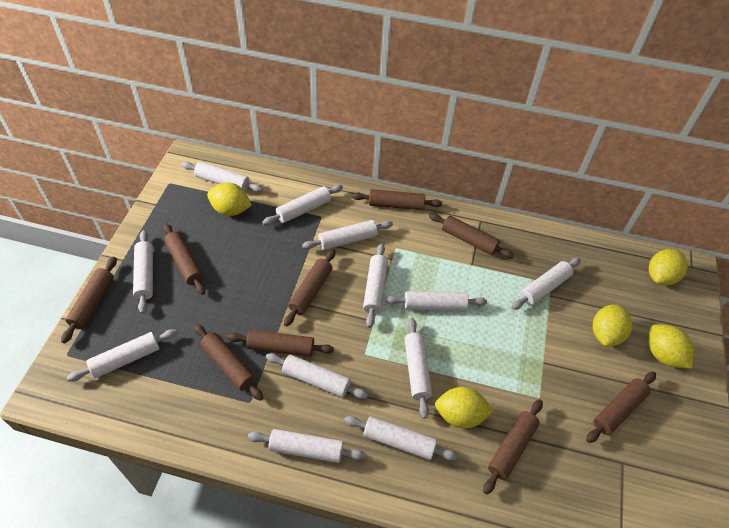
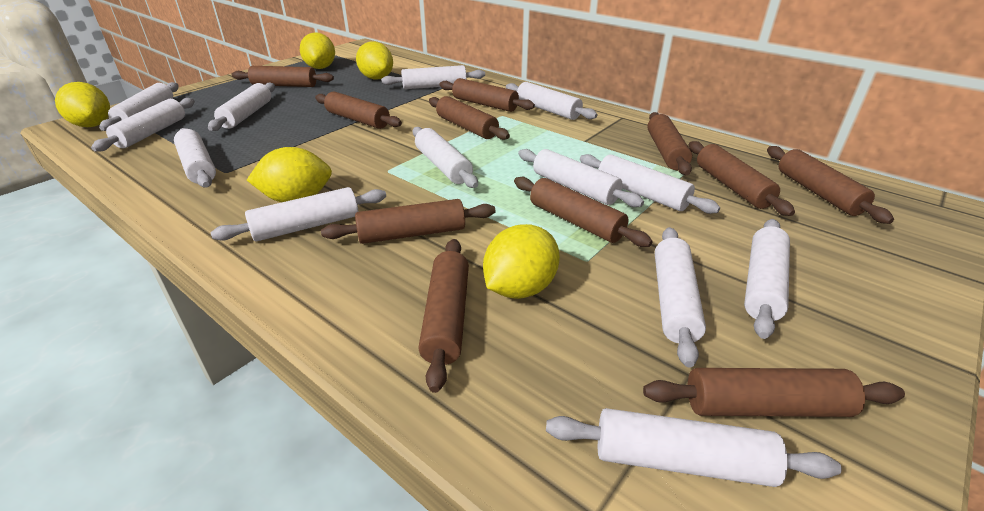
brown rolling pin: [61,257,117,343] [163,223,205,295] [194,324,263,401] [227,330,334,357] [284,249,335,327] [352,189,442,210] [429,213,514,258] [483,399,543,494] [586,372,656,443] = 9 -> [232,66,334,87] [315,91,402,129] [321,199,496,244] [419,239,469,393] [429,96,510,140] [439,78,535,112] [514,177,653,247] [643,368,905,417] [647,112,692,175] [689,141,795,216] [767,146,894,224] = 11
white rolling pin: [67,329,177,381] [133,230,153,314] [182,162,263,192] [248,429,365,463] [262,185,343,225] [266,353,368,399] [302,220,393,250] [344,416,457,461] [363,243,388,328] [385,291,487,311] [404,318,432,418] [511,258,581,310] = 12 -> [91,98,195,152] [99,82,179,131] [174,128,216,188] [208,82,275,131] [211,187,386,241] [381,65,485,89] [413,127,478,188] [506,82,597,120] [518,149,644,207] [546,408,842,487] [580,154,720,214] [655,227,706,367] [744,219,790,339] = 13

